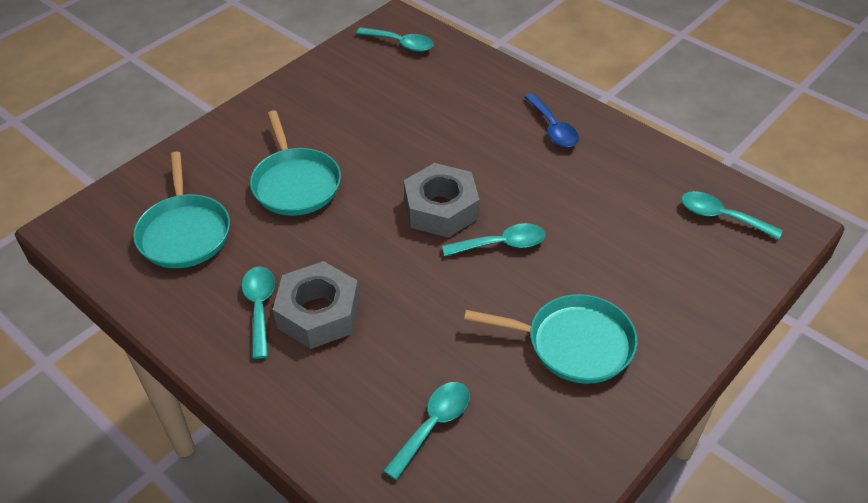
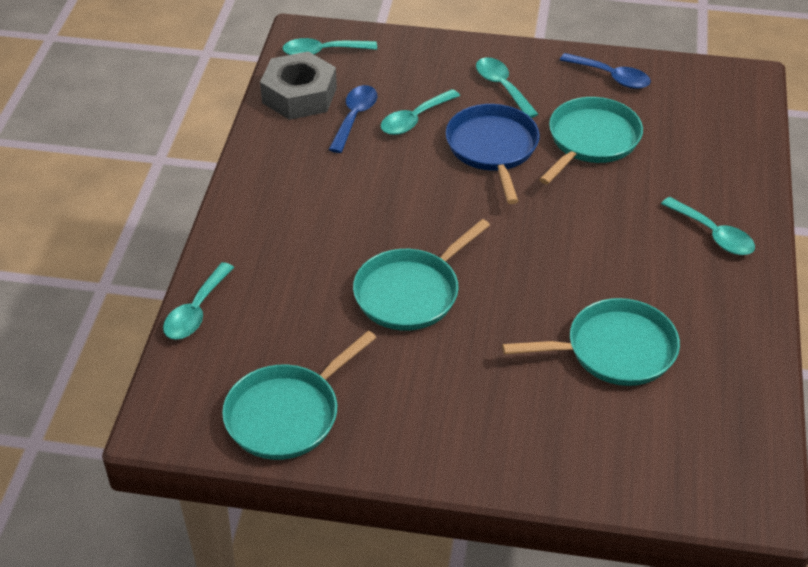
blue pan: none = 0 -> [446,104,540,204] = 1
blue spoon: [524,93,579,147] = 1 -> [329,85,377,153] [560,53,651,89] = 2
grey nut: [273,261,360,349] [404,163,480,238] = 2 -> [260,51,337,120] = 1
turquoise pan: [133,152,230,268] [250,110,341,216] [464,294,637,384] = 3 -> [222,331,376,460] [353,219,490,331] [502,298,680,386] [539,97,643,185] = 4

